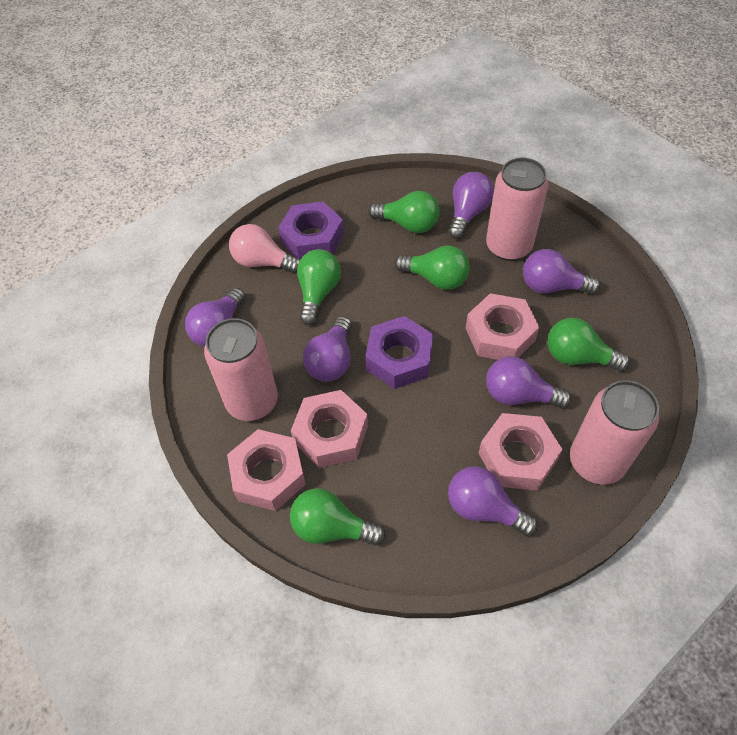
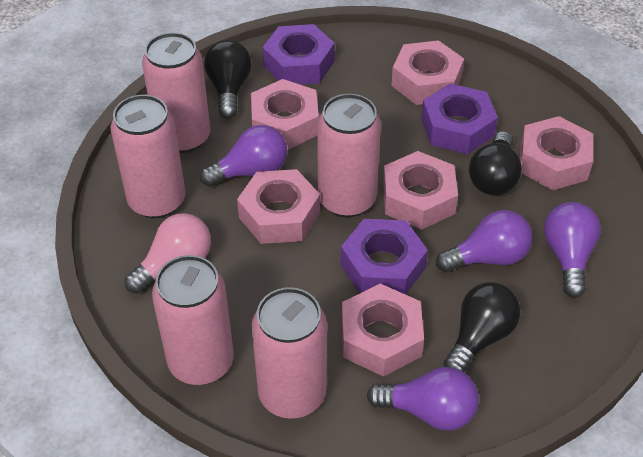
black light bulb: none = 0 -> [204,40,252,119] [443,282,521,372] [469,131,522,195] = 3
green light bulb: [290,489,385,545] [297,249,341,325] [368,191,440,233] [394,245,470,290] [547,318,630,371] = 5 -> none = 0
pink can: [204,318,278,421] [486,157,548,261] [570,380,659,484] = 3 -> [110,95,185,218] [142,32,211,153] [152,255,234,385] [252,287,327,419] [317,94,381,217] = 5
pink nut: [227,429,306,511] [291,390,368,468] [466,293,540,360] [478,413,563,491] = 4 -> [237,169,320,244] [251,79,319,150] [342,284,424,377] [383,151,458,230] [391,40,464,105] [520,116,593,190] = 6
purple light bulb: [185,288,245,347] [303,316,352,382] [448,172,494,239] [448,466,538,536] [486,356,571,409] [523,249,600,294] = 6 -> [200,125,287,187] [367,367,479,430] [436,210,532,272] [544,202,601,298] = 4
purple nut: [278,202,344,259] [365,316,433,389] = 2 -> [263,24,335,85] [341,219,428,295] [421,83,498,154] = 3

